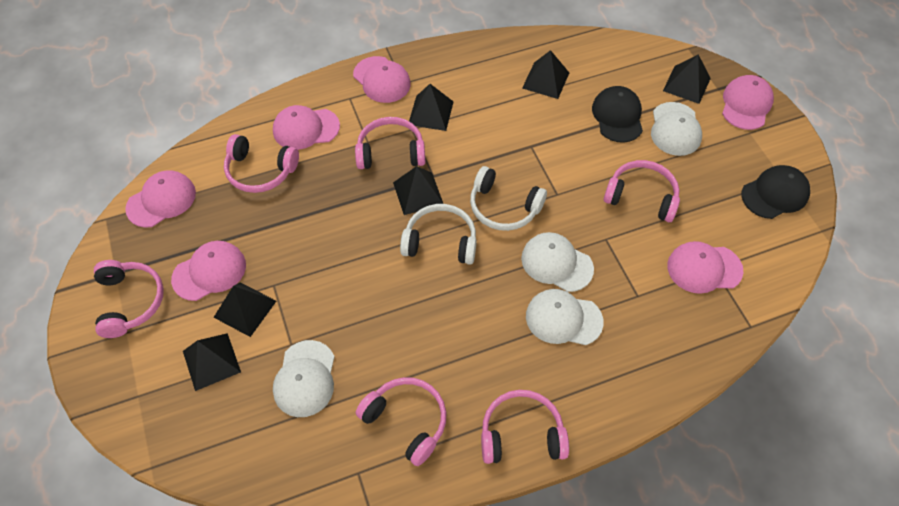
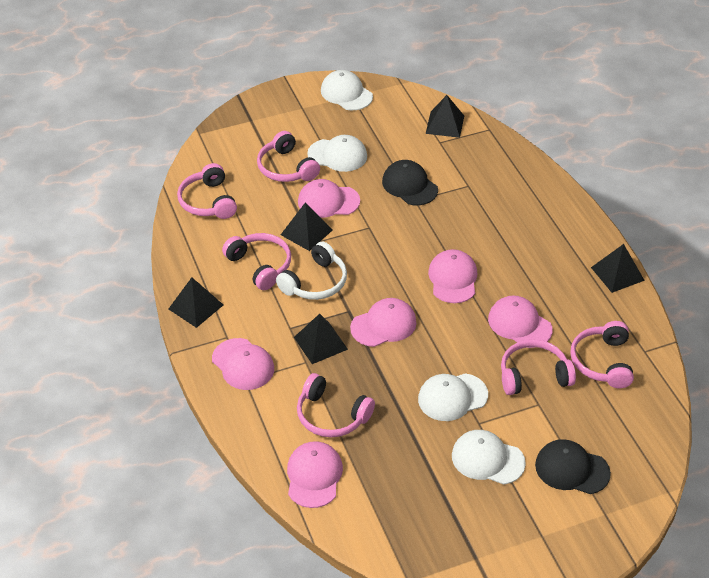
black pyramid: [183,333,241,391] [213,282,276,337] [393,166,443,215] [409,84,454,131] [522,50,569,99] [663,55,711,104] = 6 -> [169,277,223,328] [281,203,332,251] [294,314,348,364] [426,95,464,138] [591,244,645,293] = 5
white headphones: [400,204,477,265] [470,166,547,231] = 2 -> [276,241,347,300] = 1

